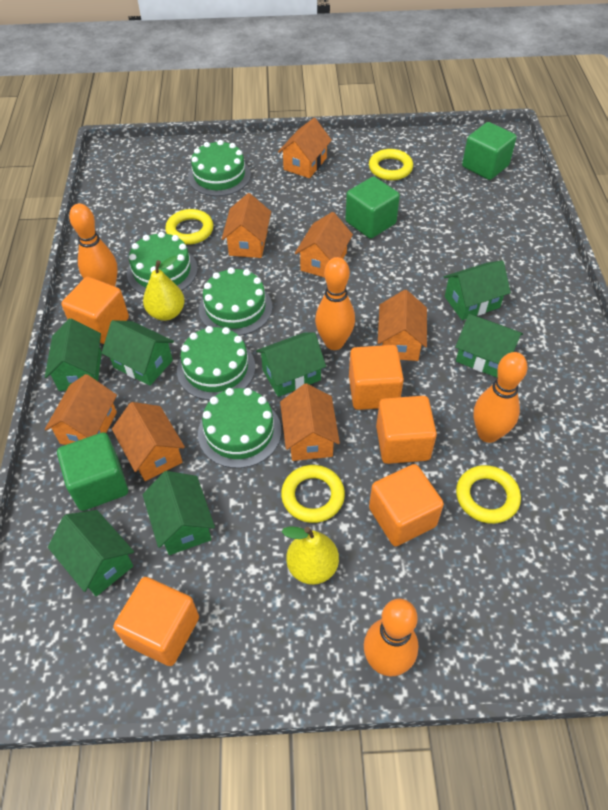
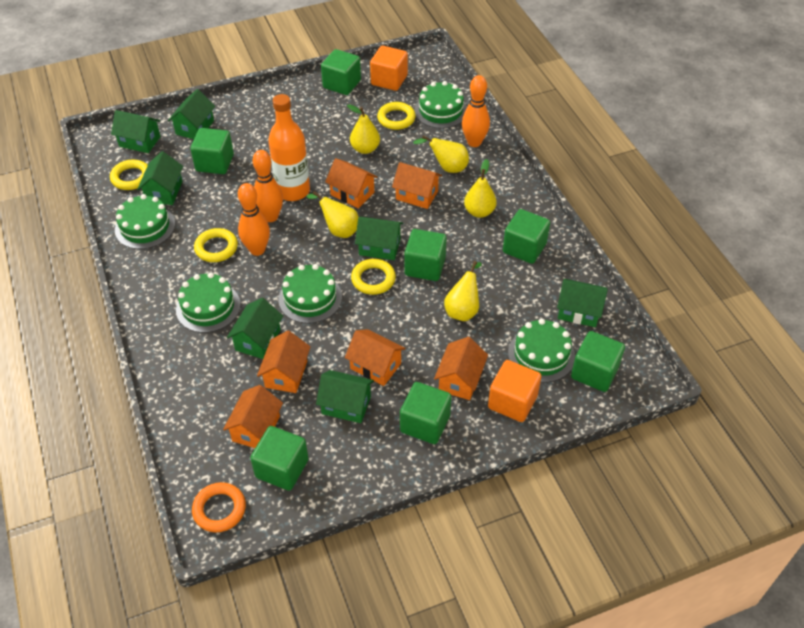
green cube: [57,432,128,511] [345,176,400,239] [462,122,517,180] = 3 -> [190,128,234,174] [250,426,309,491] [321,49,361,95] [400,382,452,444] [404,229,447,281] [503,209,550,264] [571,331,625,392] = 7
orange bottle: none = 0 -> [268,94,310,201] = 1
orange bowling pin: [69,204,118,286] [315,257,355,350] [364,599,418,676] [473,352,527,443] = 4 -> [238,183,270,256] [253,150,283,222] [462,75,490,147] = 3
orange cube: [61,276,129,344] [113,577,199,666] [349,345,404,410] [369,464,444,547] [376,396,437,464] = 5 -> [370,46,408,91] [488,360,541,422] = 2
orange house: [45,374,117,445] [112,402,185,481] [222,193,271,258] [278,118,332,178] [280,383,340,461] [295,212,353,278] [378,290,427,361] = 7 -> [223,385,283,448] [257,331,311,393] [325,158,378,208] [345,329,406,386] [392,162,442,209] [434,337,488,400] = 6
orange ring: none = 0 -> [192,482,246,532] = 1
yellow pear: [143,256,185,321] [282,526,339,585] = 2 -> [307,191,359,238] [347,104,380,154] [413,135,469,173] [444,261,482,321] [464,159,497,218] = 5

